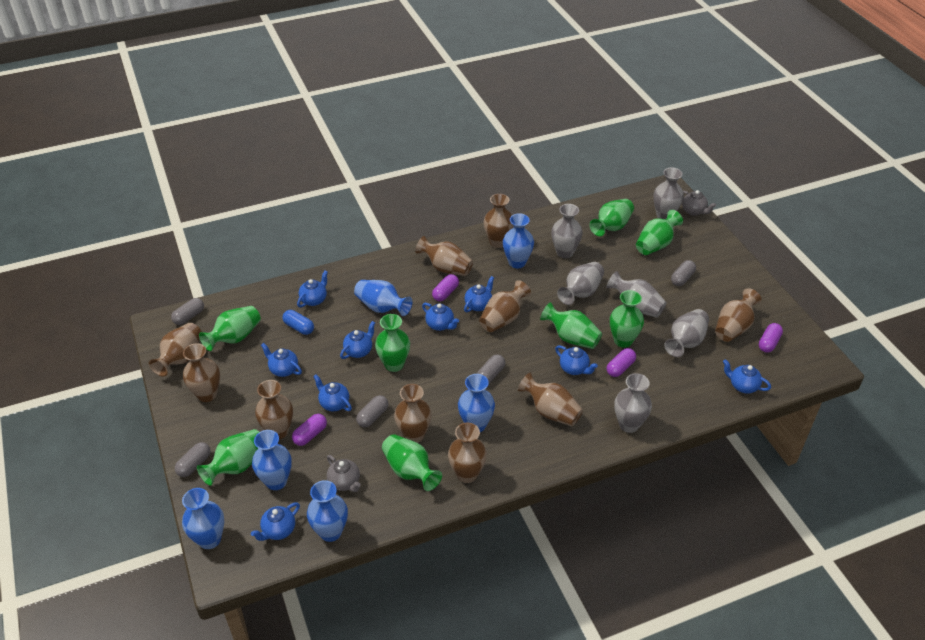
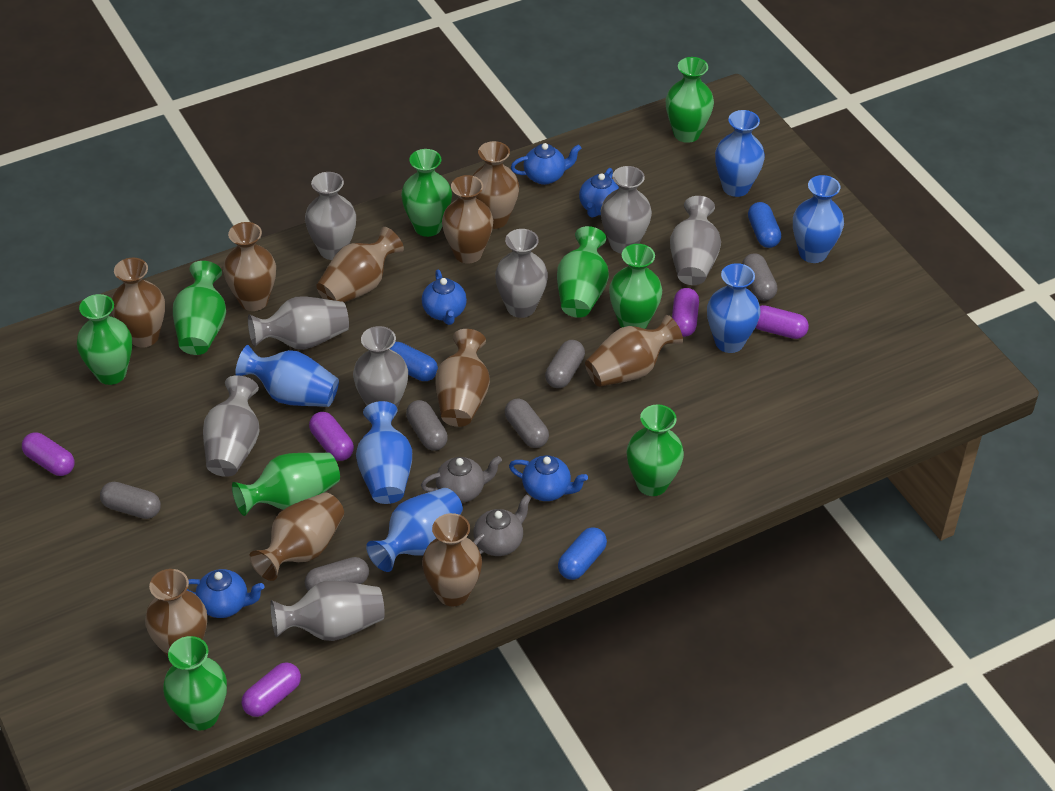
blue capsule: [283,310,314,335] = 1 -> [390,342,438,381] [558,527,607,580] [748,202,781,248] = 3
blue teapot: [251,502,300,541] [261,343,302,377] [297,271,328,308] [313,374,352,411] [340,321,375,359] [422,303,459,331] [464,276,494,312] [555,345,598,375] [723,359,771,393] = 9 -> [187,569,264,618] [422,270,467,325] [509,455,588,501] [511,143,582,185] [579,168,619,218] = 5
green vase: [197,429,259,486] [199,306,261,351] [375,314,410,372] [382,434,442,491] [540,302,602,349] [590,199,634,236] [610,290,644,348] [636,210,683,255] = 8 -> [77,294,132,385] [163,636,227,731] [173,261,226,355] [232,453,340,516] [401,149,452,237] [557,226,609,318] [609,244,662,329] [627,405,684,496] [666,57,714,143] = 9
grey capsule: [171,298,204,325] [175,442,211,477] [356,395,388,428] [477,354,505,383] [671,260,696,286] = 5 -> [100,482,161,519] [305,557,369,591] [406,400,448,451] [505,399,549,448] [545,340,585,388] [742,253,777,301] = 6
grey vase: [551,204,583,258] [557,262,604,305] [606,271,667,318] [614,373,652,433] [653,168,684,219] [664,309,709,357] = 6 -> [203,375,259,477] [248,296,349,350] [270,581,385,641] [305,172,356,260] [353,326,408,408] [495,229,548,318] [601,166,652,254] [670,196,721,285] = 8
purple capsule: [292,414,327,446] [432,274,459,301] [607,348,636,377] [759,323,783,353] = 4 -> [22,433,74,476] [242,663,301,717] [309,412,354,461] [672,288,699,337] [755,305,809,339] = 5

